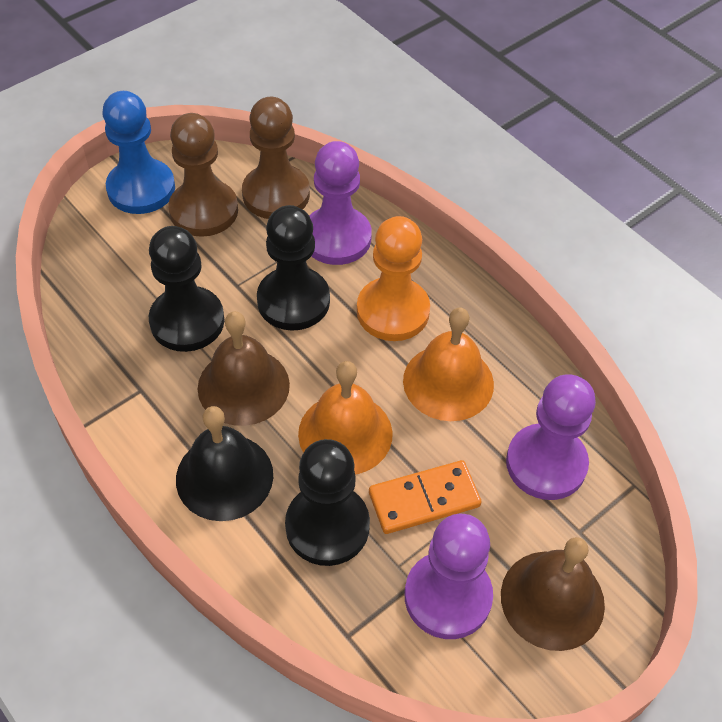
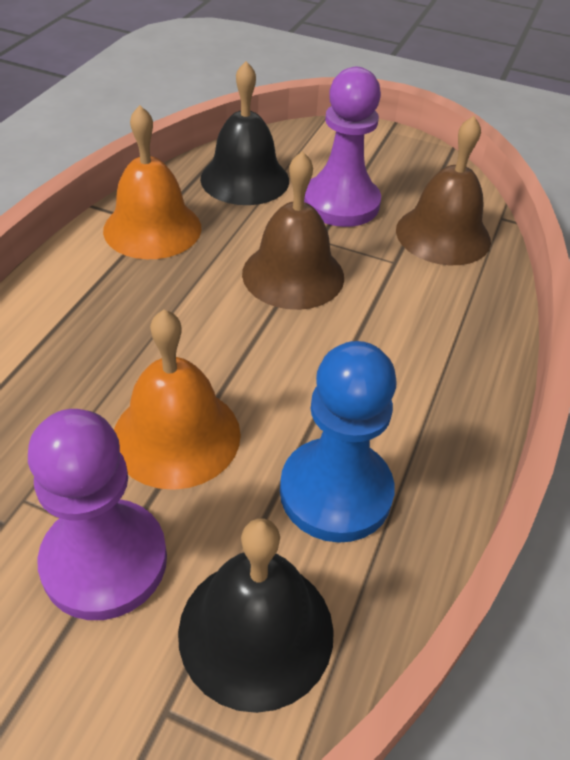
black bell: [176,406,273,521] = 1 -> [178,518,334,713] [200,61,289,205] = 2
black pawn: [149,226,225,352] [257,205,330,331] [285,439,370,566] = 3 -> none = 0
brown pawn: [168,113,238,237] [242,97,310,219] = 2 -> none = 0
orange domino: [369,460,481,534] = 1 -> none = 0
orange pawn: [357,216,430,341] = 1 -> none = 0
purple pawn: [309,141,372,265] [405,514,493,639] [506,374,596,500] = 3 -> [28,409,167,620] [304,67,381,227] = 2

